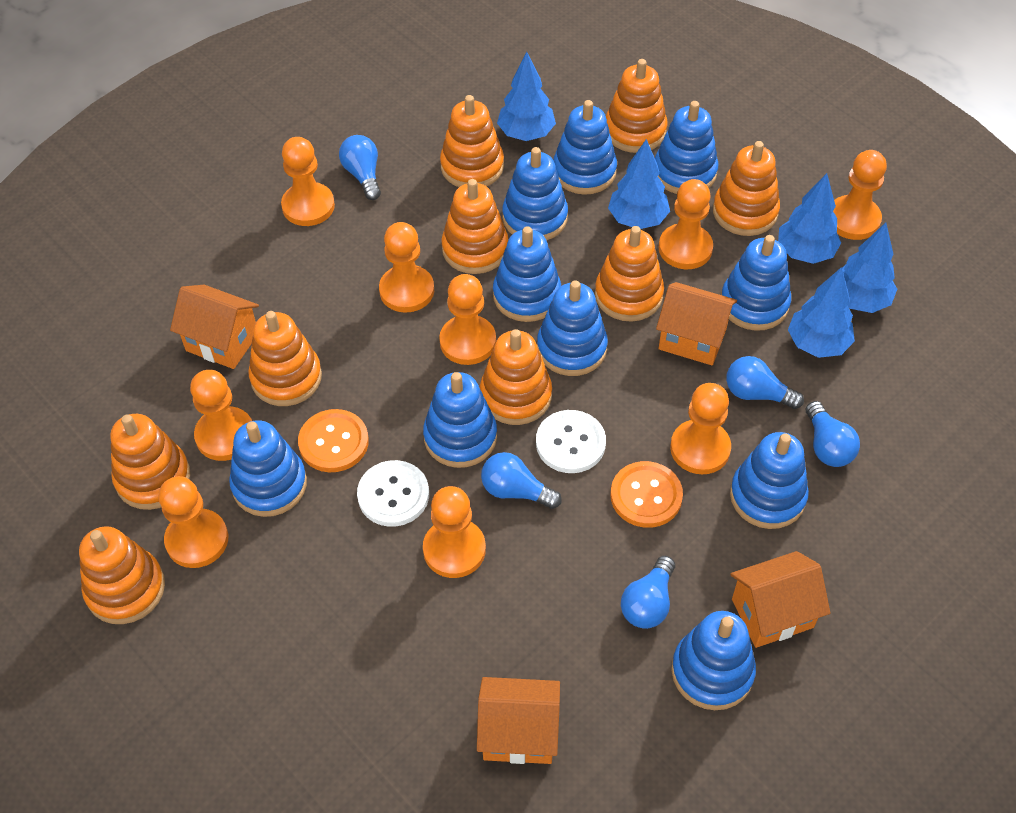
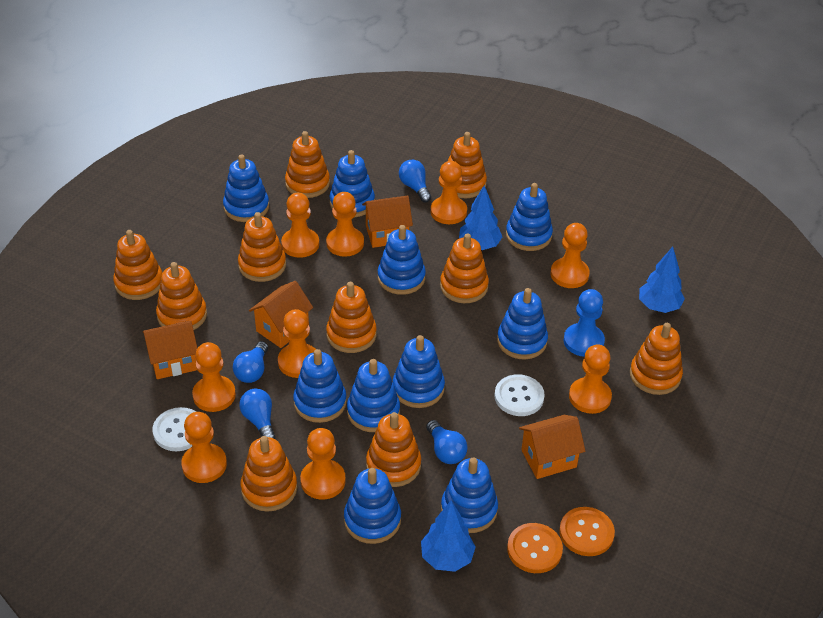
blue light bulb: [339,135,381,200] [481,452,562,509] [621,556,675,629] [726,356,804,409] [806,401,860,467] = 5 -> [233,341,268,383] [239,388,276,439] [399,160,431,202] [426,420,468,464] = 4
blue pawn: none = 0 -> [564,289,605,357] = 1
blue tree: [497,52,556,141] [608,139,670,229] [778,173,841,264] [788,267,855,358] [842,222,897,313] = 5 -> [421,501,476,572] [459,185,502,250] [639,247,685,313] = 3
orange stacking toy: [79,526,165,624] [110,414,190,510] [248,311,322,406] [440,95,504,187] [441,179,508,274] [480,329,552,425] [595,226,664,322] [606,59,668,153] [713,141,780,236] = 9 -> [113,230,162,300] [156,262,207,330] [238,212,286,282] [241,436,297,512] [285,131,330,198] [326,282,377,353] [366,412,421,487] [440,233,489,303] [448,132,487,198] [630,323,683,395] = 10

